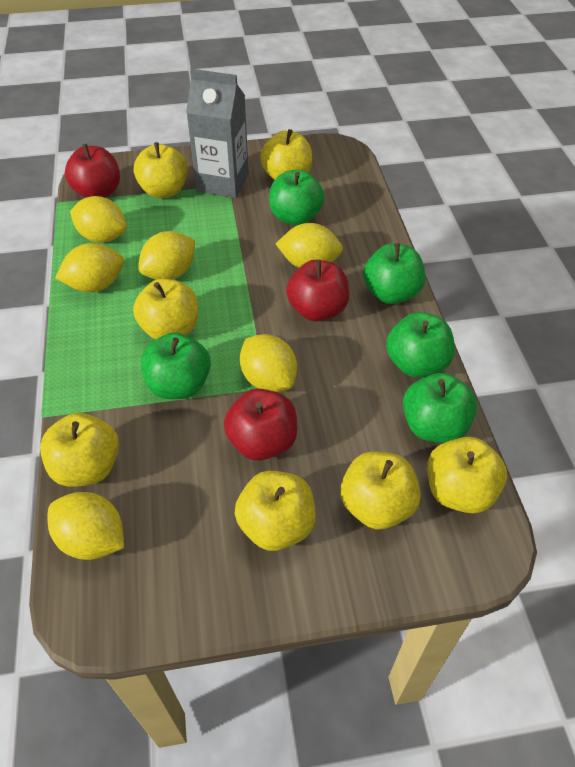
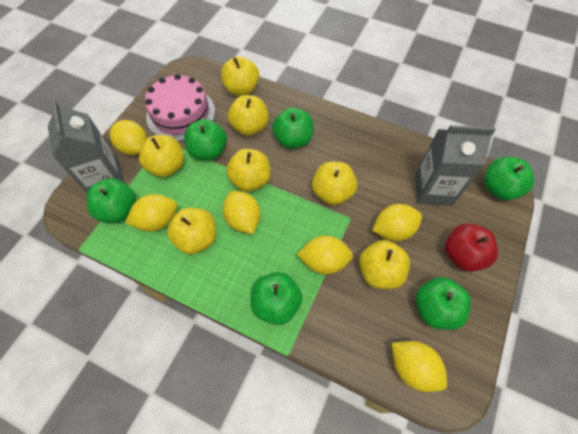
green apple: [141,332,211,399] [269,169,325,226] [363,243,425,304] [386,312,455,378] [403,373,477,443] = 5 -> [87,178,136,223] [184,119,227,160] [251,272,303,325] [272,107,314,149] [416,277,471,330] [484,157,534,200] = 6
grey carton: [186,69,249,198] = 1 -> [48,100,125,193] [415,125,496,206] = 2
pink cake: none = 0 -> [145,74,215,141] = 1
red apple: [65,144,120,198] [224,388,297,461] [286,260,349,321] = 3 -> [445,224,498,272] = 1

